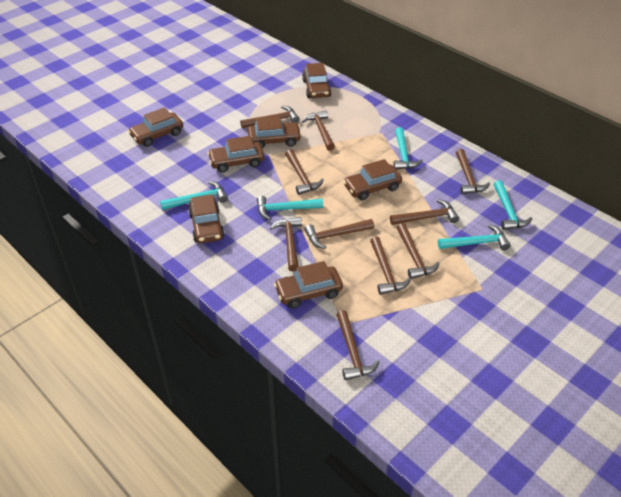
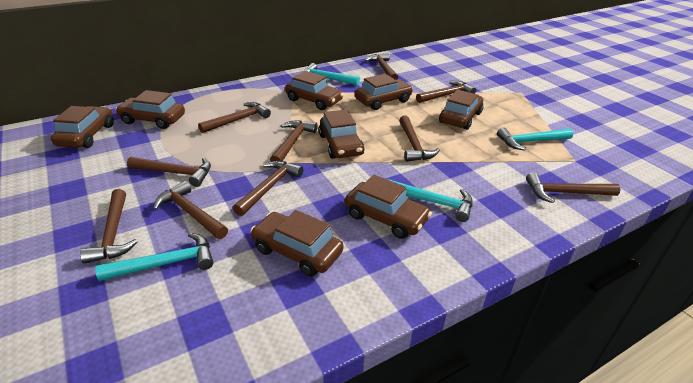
brown car: [128,107,183,147] [188,194,225,243] [207,136,264,173] [248,116,302,149] [274,261,343,308] [302,63,332,98] [343,159,402,201] = 7 -> [51,106,114,148] [115,90,185,129] [251,210,343,277] [285,71,344,110] [319,109,364,159] [345,175,432,239] [355,74,413,110] [439,89,483,130] = 8
turquoise hammer: [160,181,228,210] [257,196,323,220] [394,127,423,169] [438,225,511,250] [494,180,532,230] = 5 -> [95,233,213,281] [303,63,360,86] [387,179,473,222] [497,128,573,150] = 4

